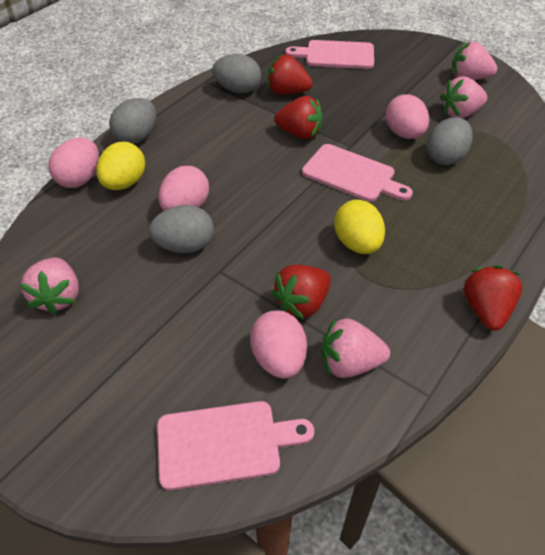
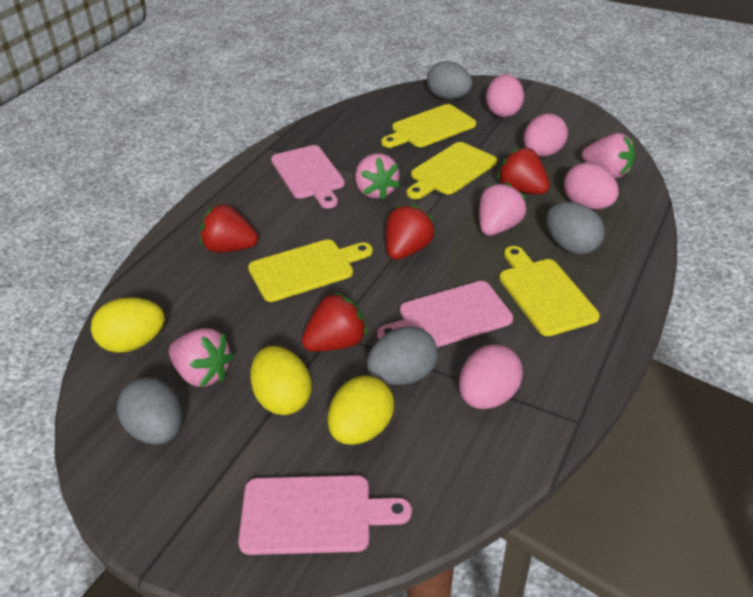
yellow cutting board: none = 0 -> [248,239,373,302] [381,104,476,148] [407,142,497,199] [499,246,600,336] = 4
yellow egg: [96,142,145,190] [334,199,385,254] = 2 -> [91,297,165,353] [250,346,312,415] [328,376,394,445] = 3

